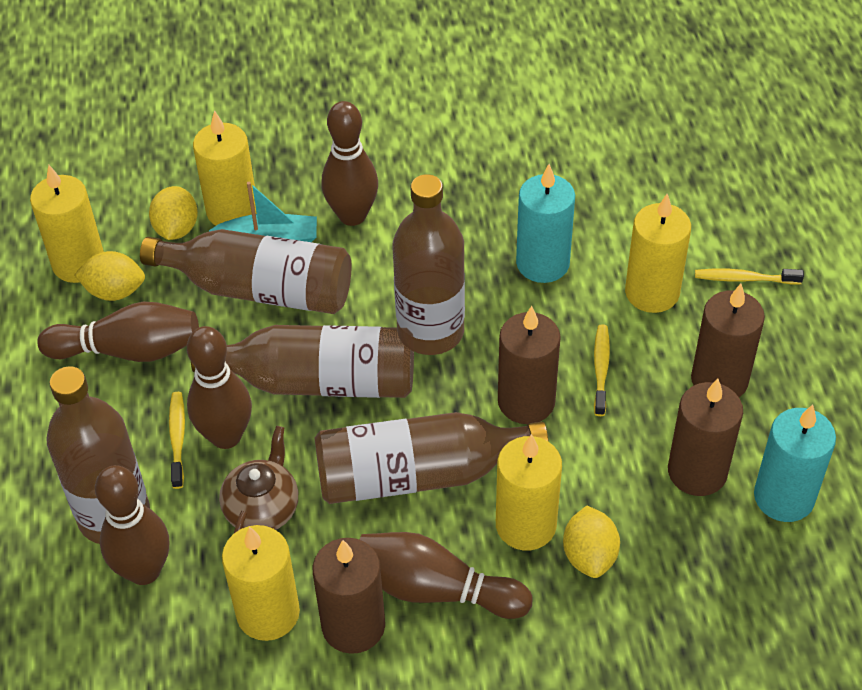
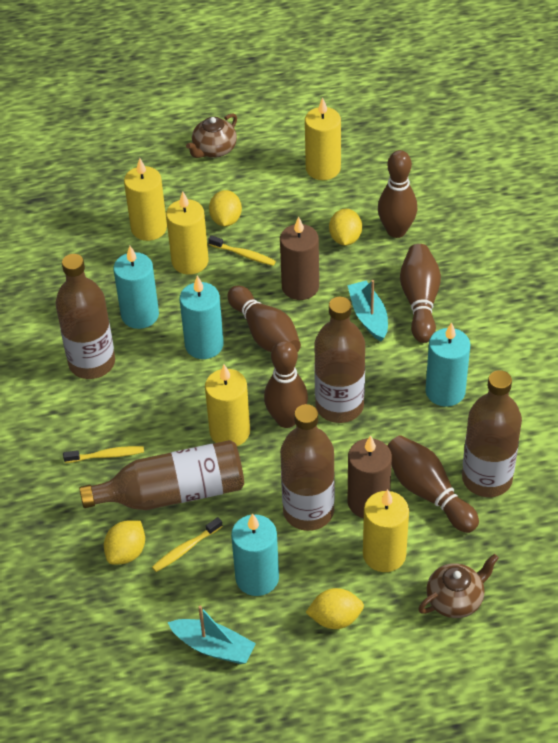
brown candle: [313,538,385,654] [498,306,561,424] [668,379,743,496] [691,284,765,397] = 4 -> [280,216,319,300] [348,435,392,518] = 2
brown teapot: [219,426,298,533] = 1 -> [186,113,237,158] [418,554,499,618] = 2
turquoise boat: [209,182,317,242] = 1 -> [167,605,256,664] [347,280,388,341] = 2
turquoise candle: [516,164,575,283] [754,405,836,522] = 2 -> [113,246,159,329] [179,276,224,359] [231,513,279,596] [425,322,470,407] = 4
yellow lemon: [74,251,145,301] [149,186,198,240] [563,506,620,578] = 3 -> [104,520,145,564] [209,190,242,226] [305,588,364,629] [329,209,362,245] = 4

